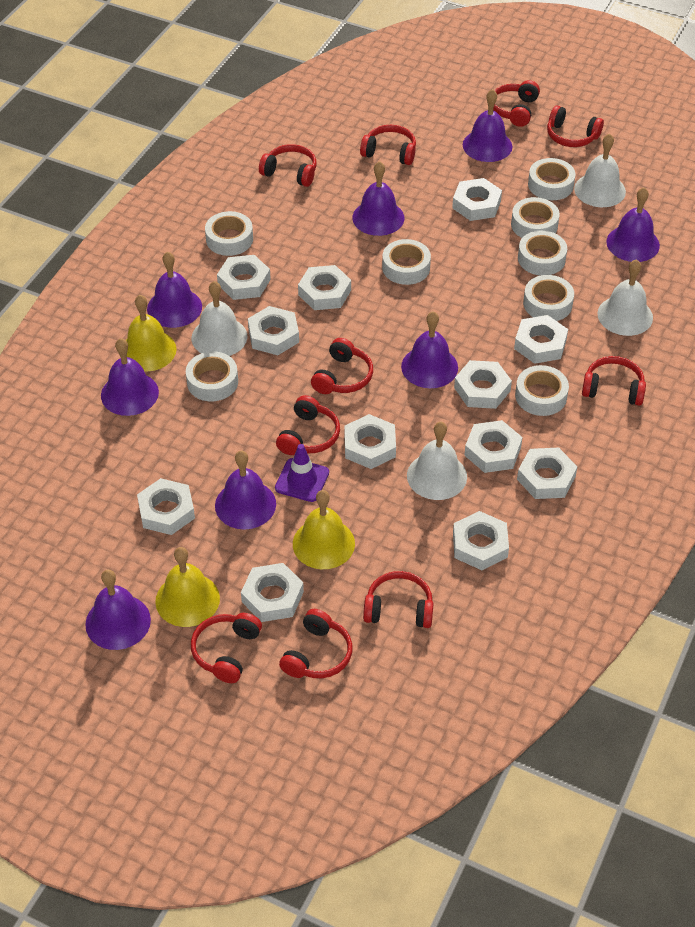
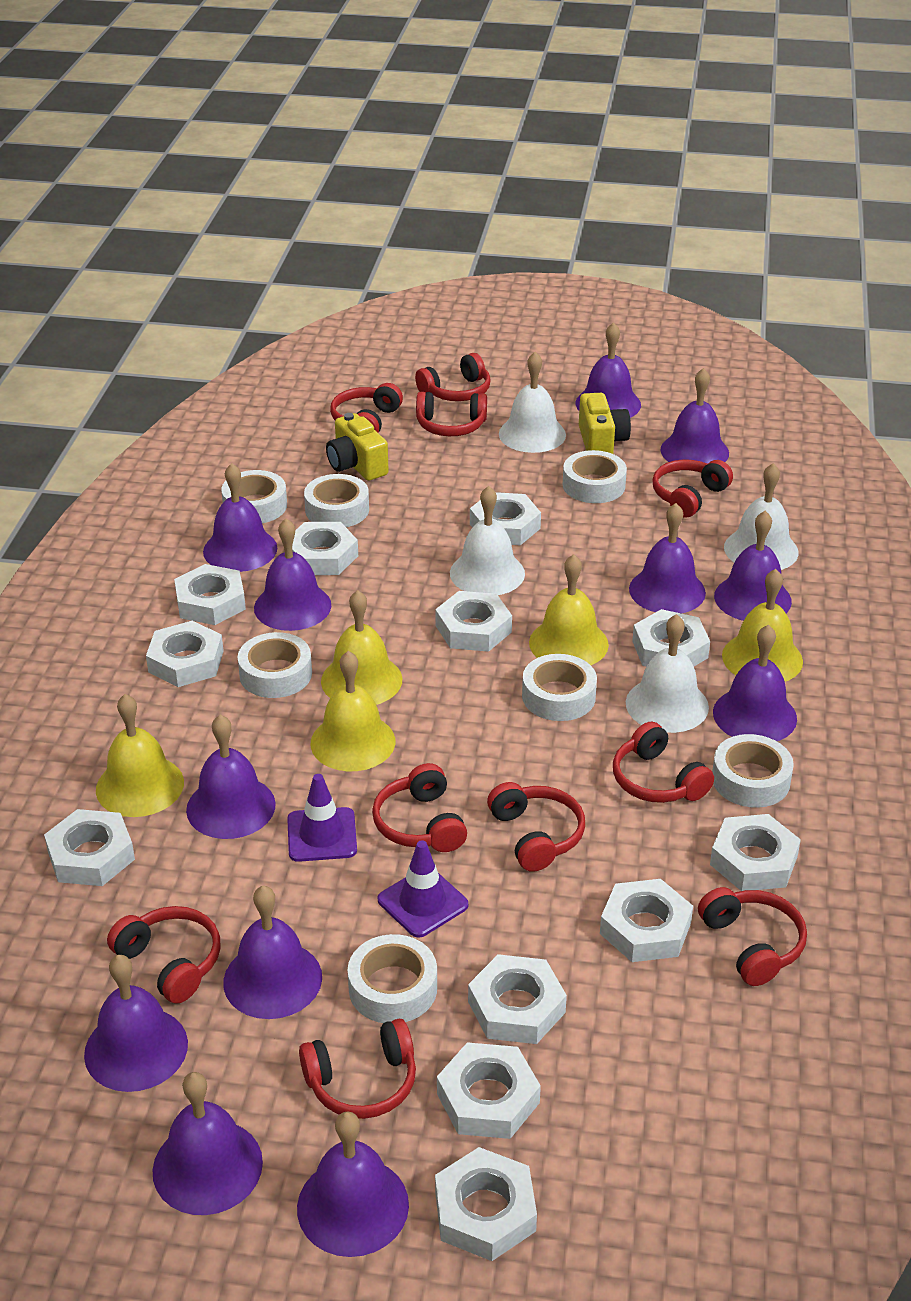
purple bell: [85,570,151,650] [101,338,159,416] [147,252,202,328] [215,451,276,529] [352,161,404,236] [401,311,458,388] [463,89,512,162] [606,187,660,262] = 8 -> [84,955,188,1092] [153,1072,263,1215] [186,715,276,839] [203,463,277,572] [223,885,322,1019] [254,518,331,631] [297,1111,409,1257] [575,322,641,418] [629,503,706,613] [661,368,729,464] [713,624,797,741] [714,511,792,621] = 12
purple traffic cone: [275,444,329,502] = 1 -> [287,774,357,862] [378,840,468,938] = 2
white tape: [186,351,238,401] [205,211,253,256] [382,239,431,285] [511,197,560,238] [515,365,569,416] [518,231,567,276] [523,275,574,321] [528,158,575,200] = 8 -> [221,470,287,523] [238,632,312,698] [304,474,369,527] [348,934,437,1023] [522,654,597,721] [563,450,627,503] [712,734,794,808] = 7
yellow bell: [126,295,177,372] [155,547,220,627] [293,490,355,569] = 3 -> [96,694,184,817] [310,651,395,771] [321,590,402,705] [529,554,609,665] [722,569,803,682] = 5
yellow camera: none = 0 -> [326,413,389,481] [579,393,631,454] = 2

